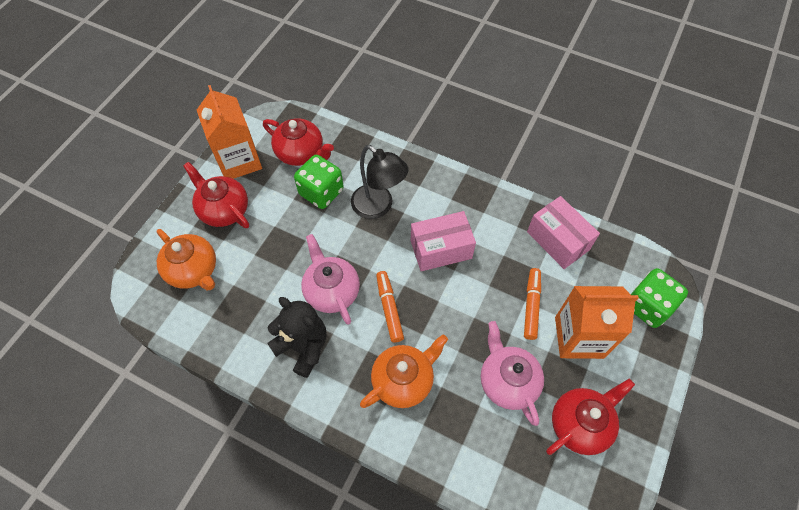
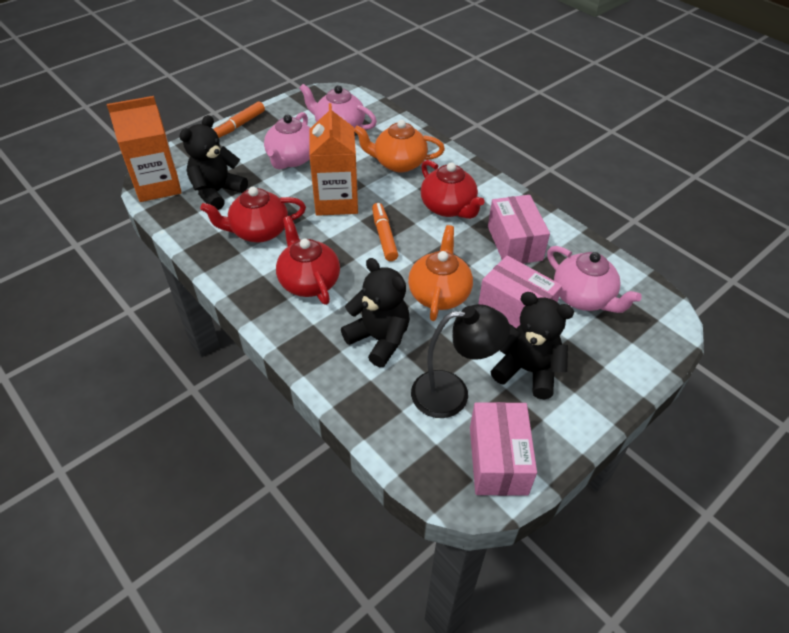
black teddy bear: [267,297,327,378] = 1 -> [180,115,248,210] [341,258,410,367] [490,292,574,399] = 3
green dice: [294,155,344,209] [631,268,688,328] = 2 -> none = 0
pink box: [411,211,476,271] [527,196,600,269] = 2 -> [470,402,537,496] [478,255,562,328] [488,195,550,264] = 3
pink teapot: [301,234,360,325] [481,321,544,426] = 2 -> [264,112,310,169] [299,84,377,130] [547,246,642,313] = 3

